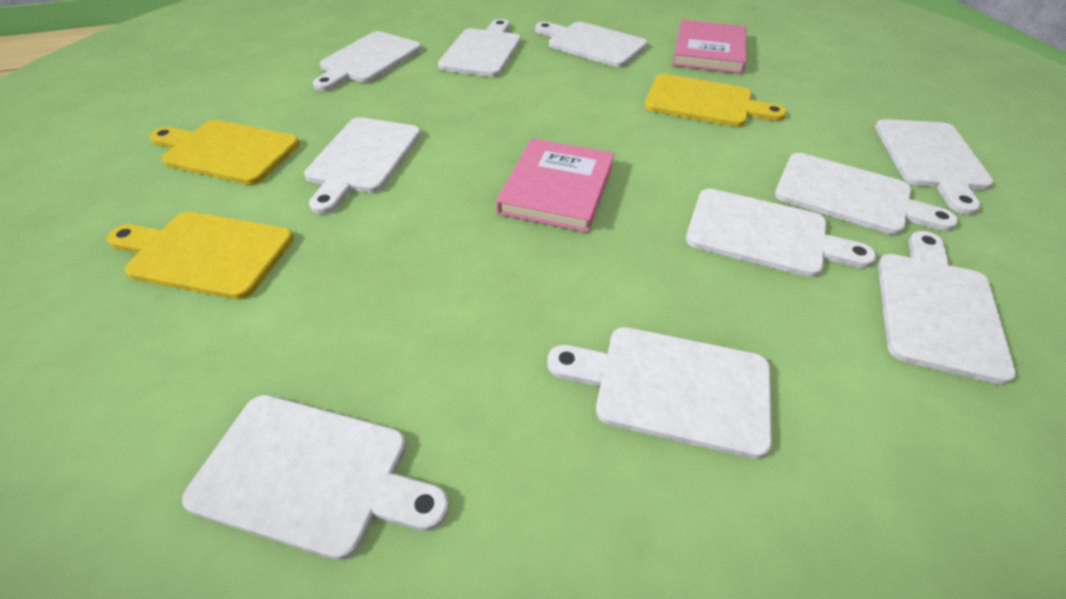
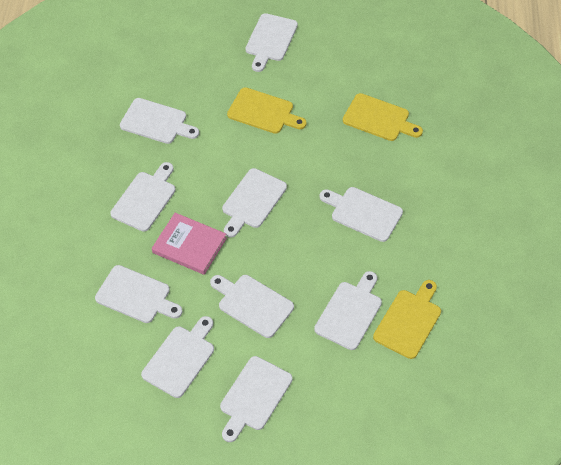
pink book: [496,138,615,233] [673,20,746,74] = 2 -> [152,213,227,275] = 1

